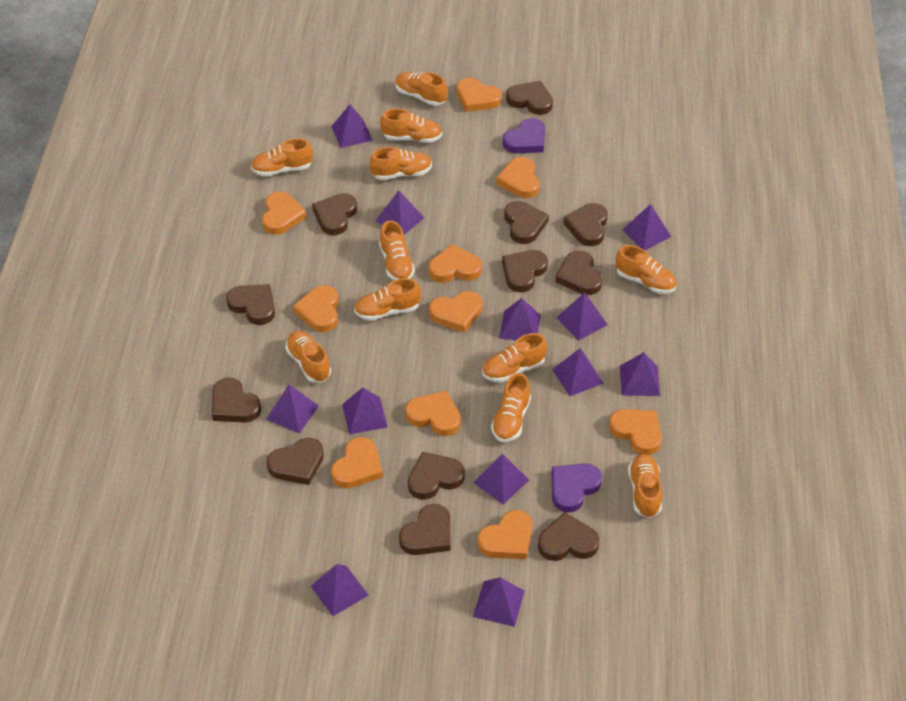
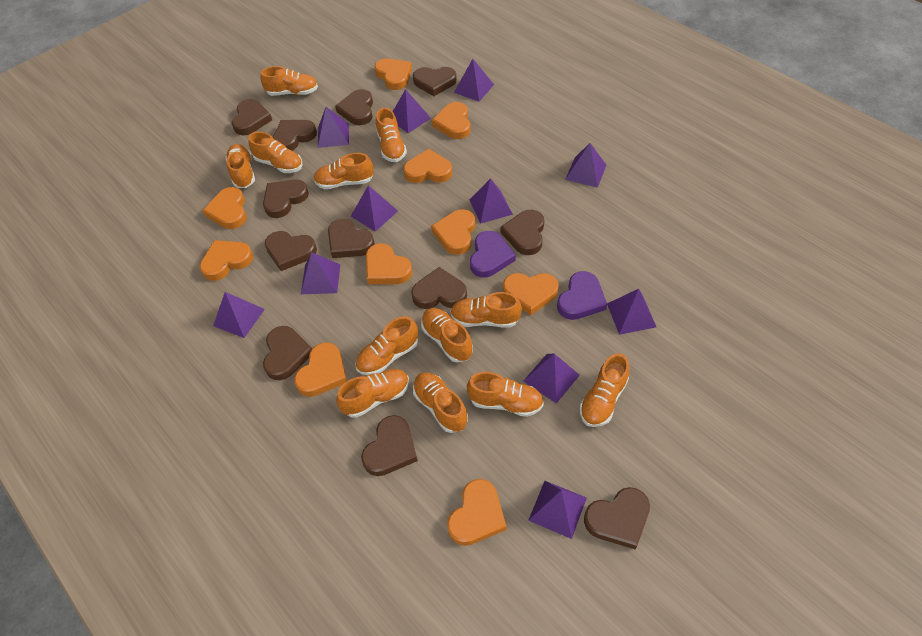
orange shoe: [251,138,313,176] [285,331,331,383] [354,278,421,321] [369,147,432,180] [379,220,415,280] [380,109,442,143] [395,72,447,106] [482,333,547,383] [491,373,531,442] [616,245,677,294] [628,454,662,518] = 11 -> [226,144,255,188] [248,132,302,173] [260,66,318,96] [313,153,374,189] [336,369,409,418] [355,316,418,375] [376,108,407,162] [413,372,468,433] [421,308,473,363] [450,292,522,328] [467,372,544,417] [579,353,630,427] = 12
purple pyramid: [266,385,319,434] [311,564,369,616] [331,104,373,148] [342,388,388,434] [376,190,424,235] [473,454,529,505] [473,577,525,627] [499,298,541,341] [552,348,603,396] [556,292,608,341] [620,352,660,396] [622,204,671,250] = 12 -> [213,292,265,338] [301,252,340,294] [318,107,349,148] [351,185,398,232] [393,89,431,133] [454,59,494,102] [470,178,513,224] [523,354,580,404] [528,481,587,539] [565,143,606,188] [607,289,656,335] = 11

